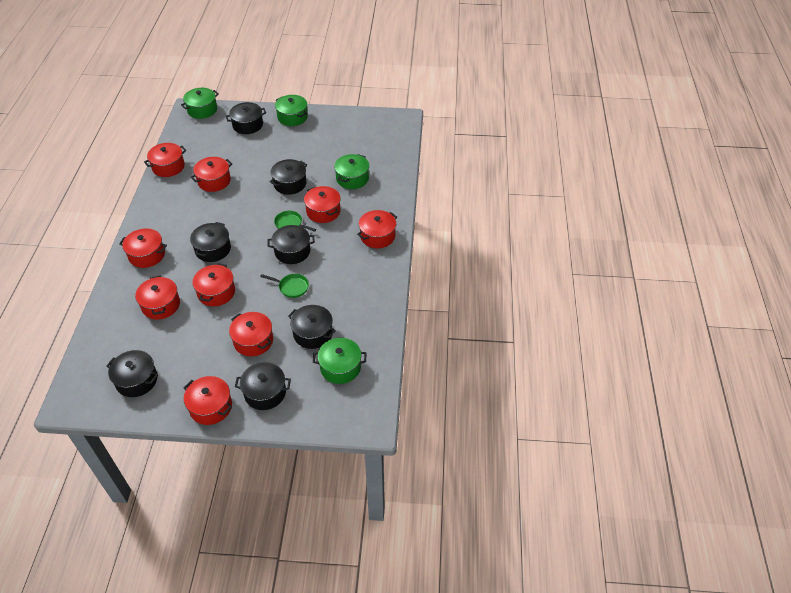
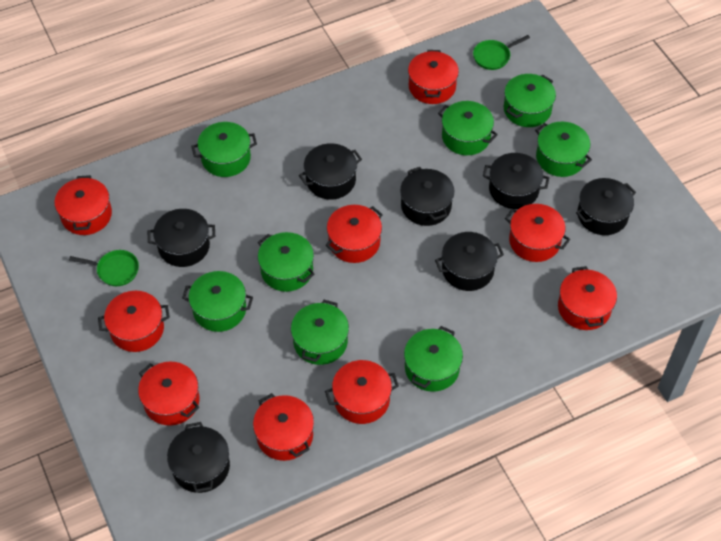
green pot: [181,88,219,119] [275,95,308,126] [313,338,366,384] [334,154,369,189] = 4 -> [182,271,253,332] [191,122,257,177] [258,232,315,292] [291,300,349,365] [404,326,463,392] [438,101,498,155] [504,74,556,127] [535,122,592,177] = 8

